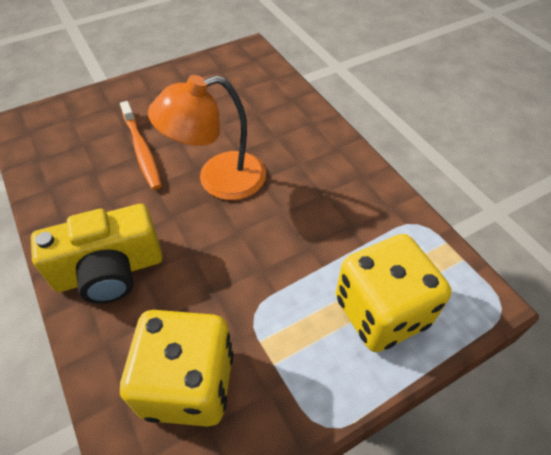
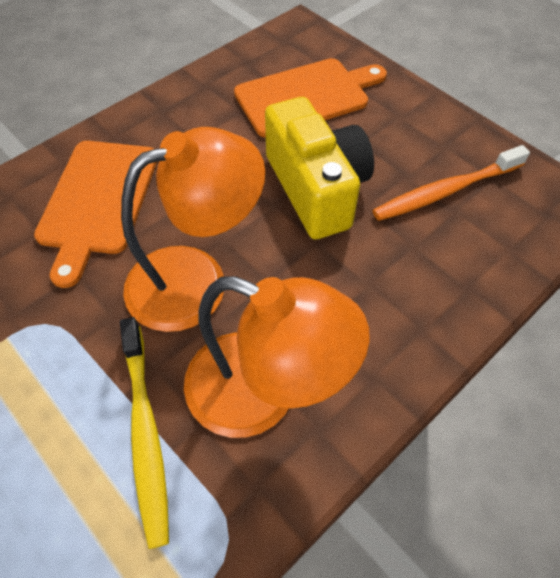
orange cutting board: none = 0 -> [34,141,157,288] [234,58,387,138] = 2
orange lamp: [148,75,266,200] = 1 -> [121,127,265,332] [184,276,370,438] = 2
yellow dice: [120,310,234,427] [336,234,452,352] = 2 -> none = 0
yellow toothbrush: none = 0 -> [120,317,169,549] = 1

